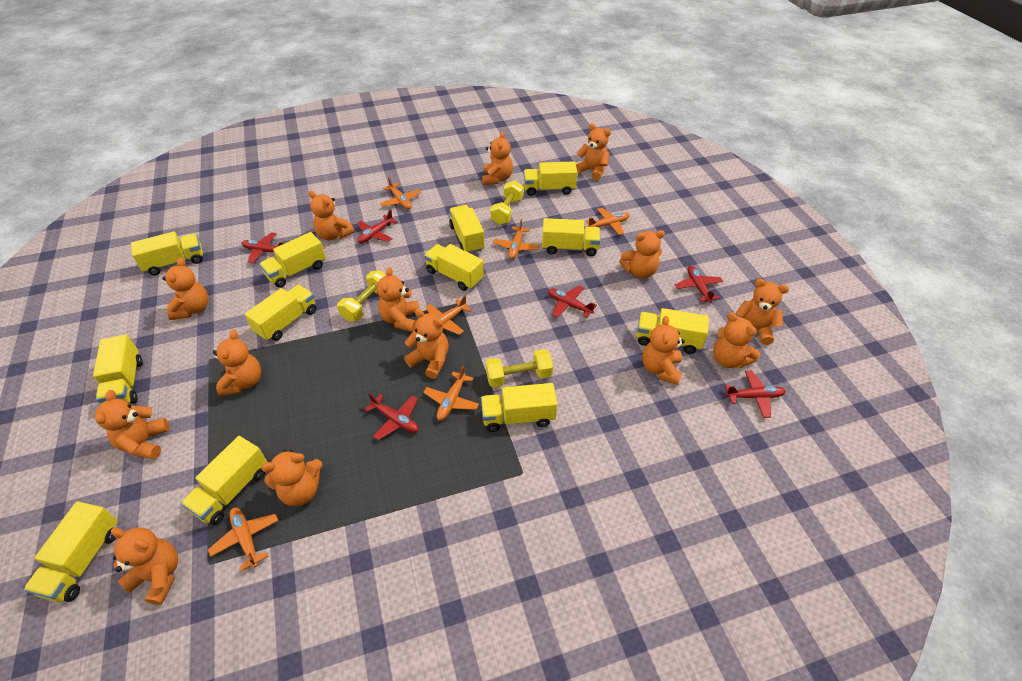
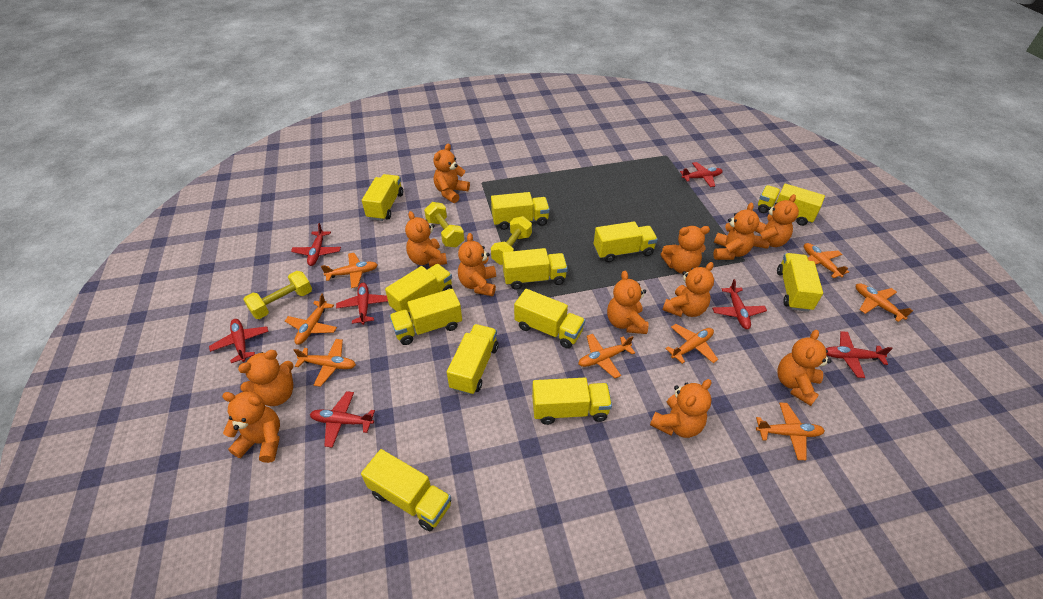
orange plane: [208,507,279,572] [380,177,420,209] [423,366,479,420] [426,296,471,335] [493,219,539,259] [586,208,629,235] = 6 -> [285,294,337,345] [294,339,356,387] [321,253,378,288] [578,334,635,378] [665,324,718,364] [756,403,825,460] [804,243,849,278] [856,283,913,322] = 8
orange teddy bear: [95,390,169,459] [111,528,178,605] [162,258,208,320] [213,330,261,396] [262,450,322,506] [309,191,355,241] [377,267,419,332] [404,309,449,379] [482,131,513,185] [576,123,611,180] [619,230,665,279] [642,316,685,385] [713,312,760,368] [735,279,789,345] = 14 -> [222,391,280,463] [238,350,293,406] [405,211,447,267] [433,144,470,203] [458,233,496,296] [607,271,648,334] [650,379,712,438] [661,226,710,274] [663,262,714,317] [713,203,759,260] [753,194,799,249] [777,330,831,406] = 12
red plane: [242,232,283,263] [357,210,397,243] [365,393,419,440] [548,285,597,318] [675,266,723,303] [725,370,786,418] = 6 -> [209,319,269,363] [291,223,341,266] [310,391,375,448] [336,283,388,325] [680,162,723,187] [712,279,767,329] [826,331,893,378] = 7

